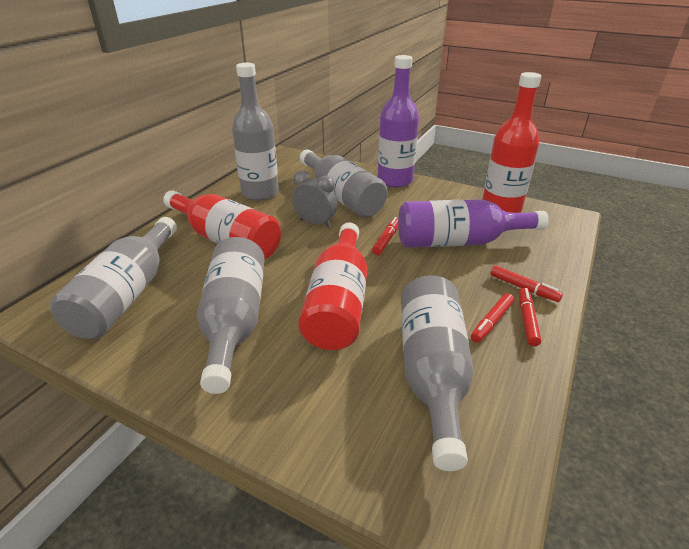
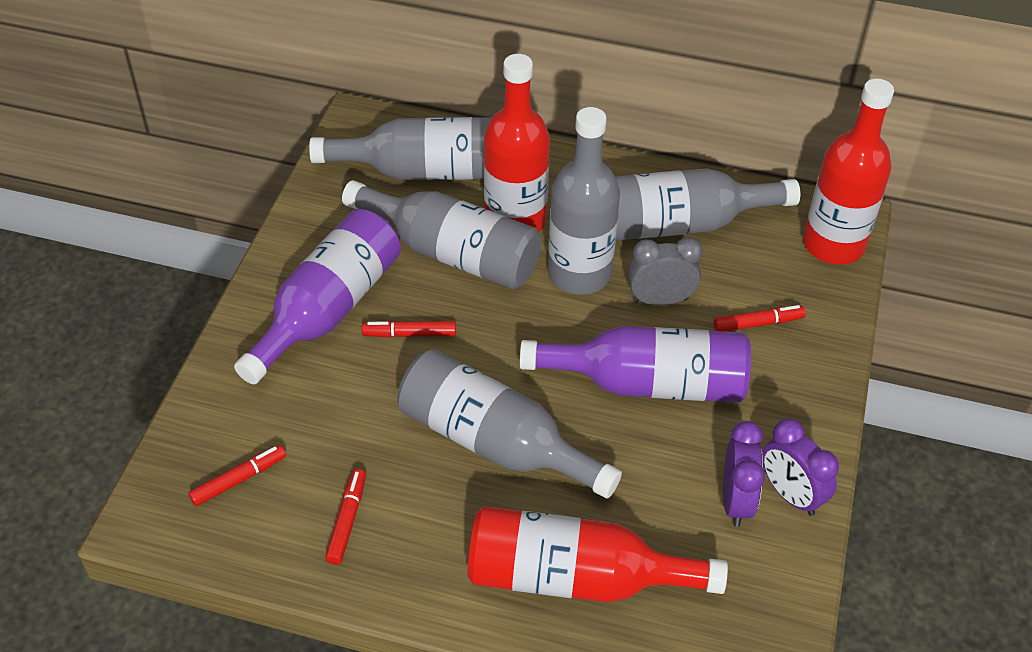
purple clock: none = 0 -> [723,421,765,527] [762,419,839,516] = 2

